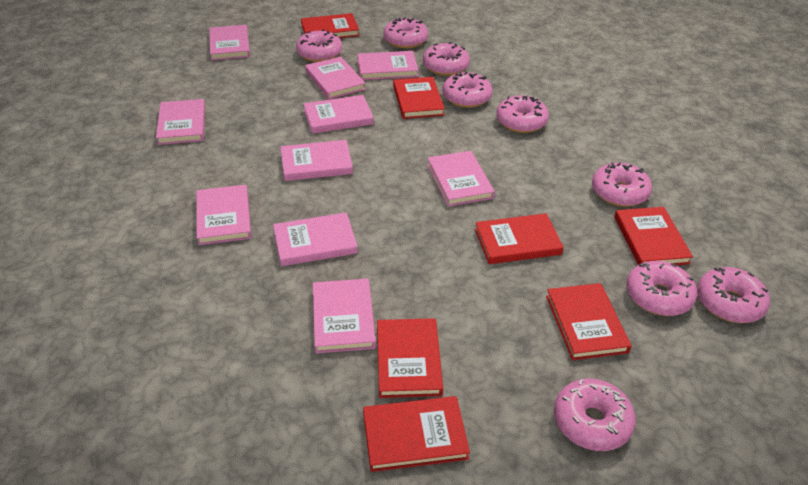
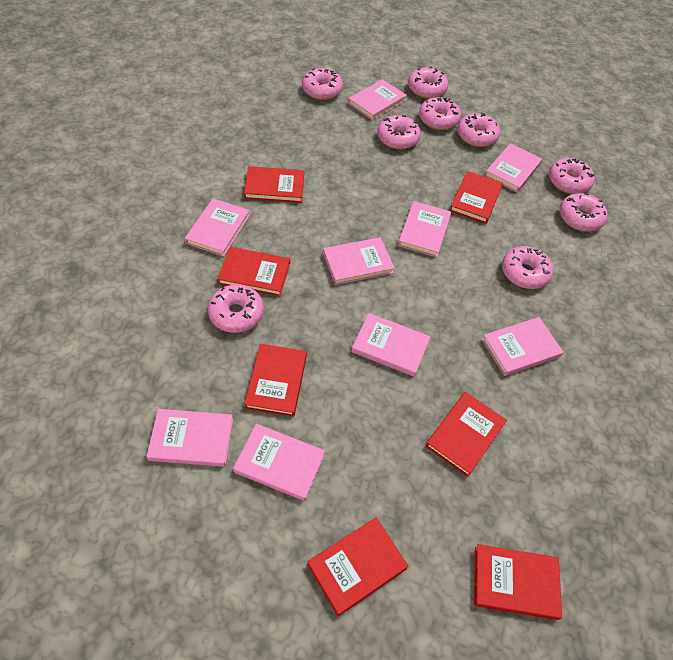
pink book: [156,99,205,145] [196,185,251,245] [209,25,250,60] [273,212,358,266] [280,140,353,181] [303,95,374,134] [305,56,366,99] [313,279,376,353] [357,51,418,80] [427,151,495,207] = 10 -> [147,409,233,467] [185,198,250,257] [233,424,325,501] [323,237,395,285] [348,79,407,121] [351,313,431,377] [398,201,451,257] [482,317,563,376] [485,143,542,193] = 9

